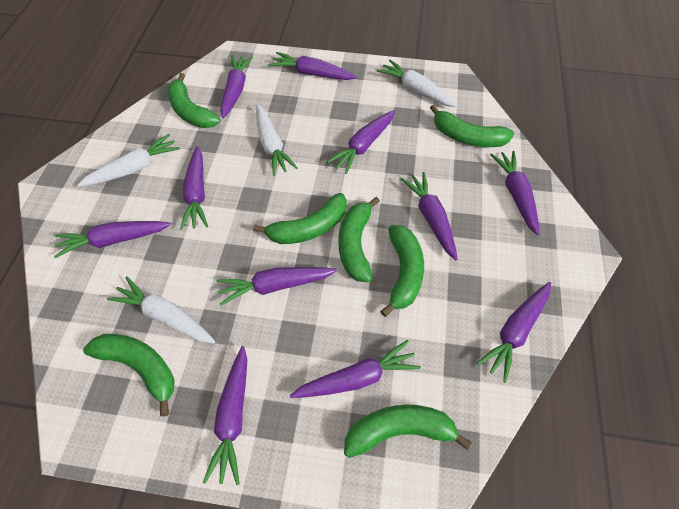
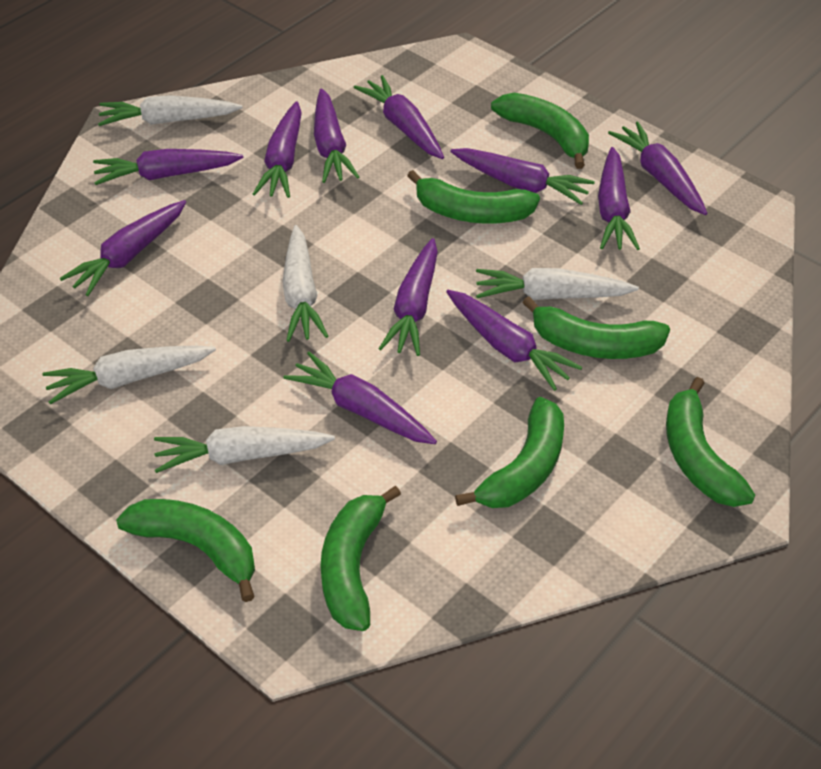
white carrot: [78,134,180,187] [107,276,215,344] [256,104,298,176] [377,60,457,107] = 4 -> [42,345,216,405] [98,95,242,126] [154,426,335,473] [282,225,328,342] [476,268,639,300] = 5

